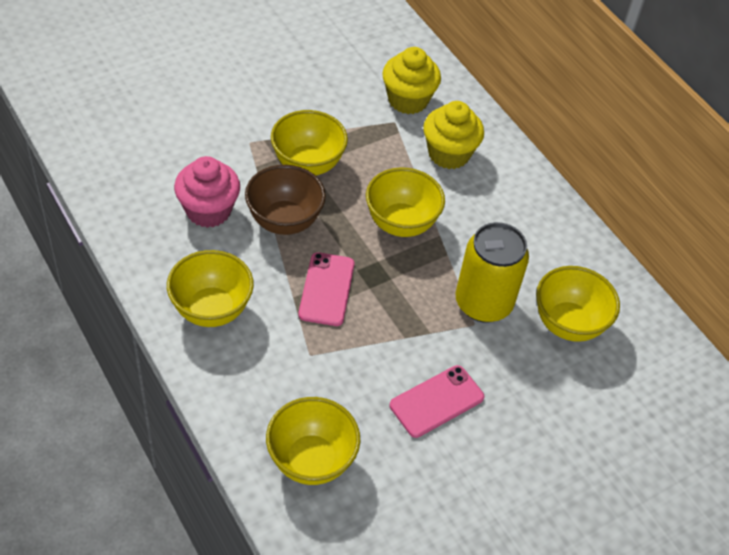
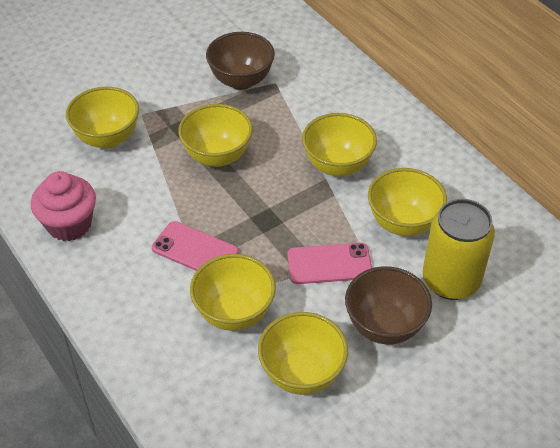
brown bowl: [245,165,326,235] = 1 -> [206,32,275,90] [345,266,432,344] = 2
yellow bowl: [167,250,254,327] [266,397,360,485] [271,110,348,176] [366,167,445,237] [536,266,620,342] = 5 -> [66,87,139,148] [178,104,253,167] [190,254,276,331] [258,312,348,395] [302,113,377,176] [368,168,447,236] = 6
yellow cupcake: [382,47,441,114] [423,101,484,169] = 2 -> none = 0

